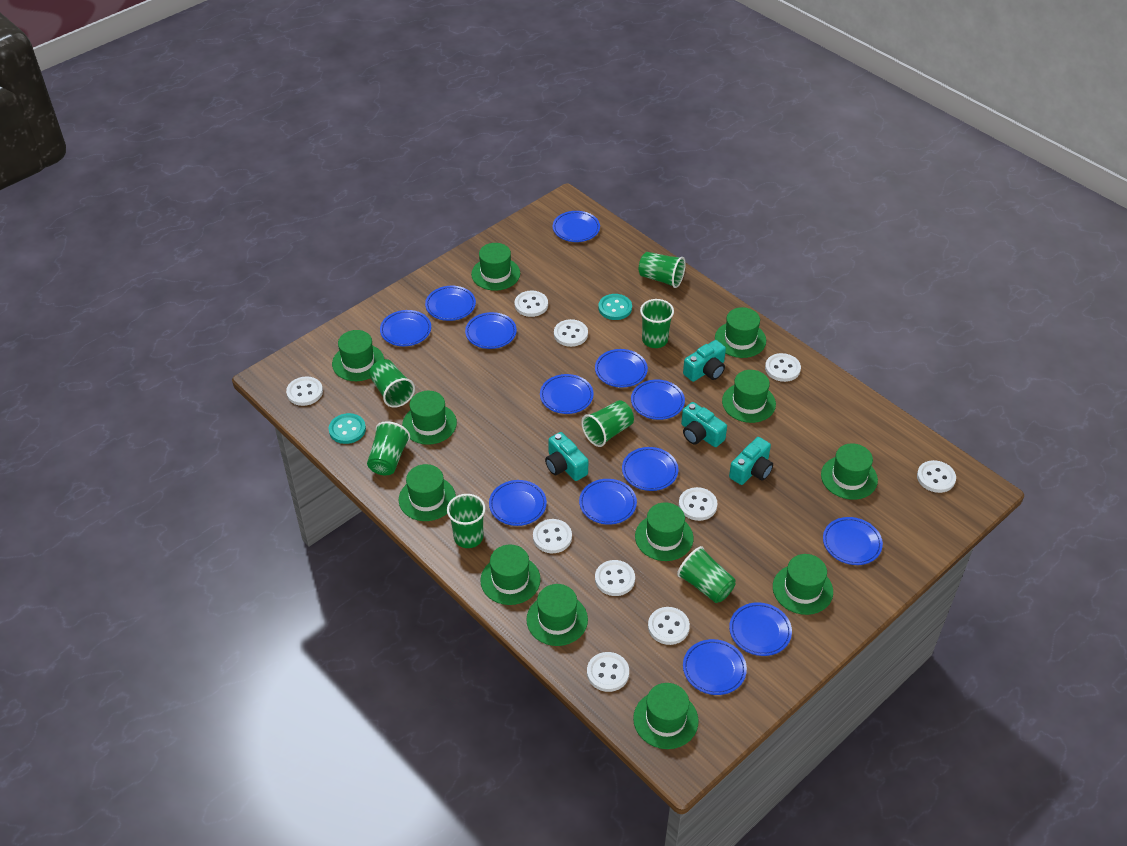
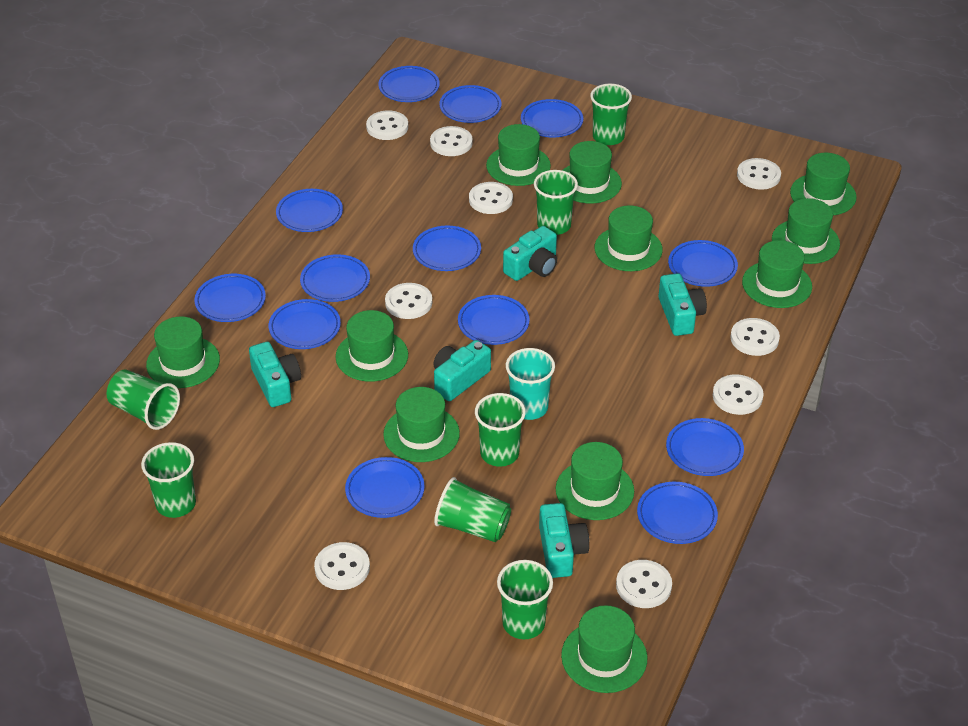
green hat: [332,330,384,381] [399,464,456,521] [402,391,457,445] [471,243,520,291] [480,545,541,605] [526,584,588,646] [633,683,699,749] [635,502,693,561] [715,307,766,358] [722,370,776,423] [773,554,833,615] [821,443,878,500] = 12 -> [146,316,220,388] [336,310,408,382] [383,387,460,462] [486,124,551,186] [556,442,634,520] [561,605,647,693] [562,141,622,203] [595,205,663,271] [742,240,812,308] [772,198,840,264] [790,153,857,215] = 11
turquoise button: [329,413,366,444] [598,294,632,320] = 2 -> none = 0
turquoise camera: [545,432,588,481] [681,402,727,447] [683,340,726,382] [729,437,773,485] = 4 -> [249,342,301,407] [433,340,491,401] [503,226,557,281] [539,503,589,578] [659,273,707,336] = 5
turquoise cup: none = 0 -> [506,348,555,420] = 1
white button: [286,376,323,406] [515,291,548,317] [533,519,572,553] [554,319,588,347] [587,652,629,692] [595,560,635,596] [648,607,690,645] [679,487,718,521] [765,353,801,382] [917,460,956,493] = 10 -> [314,542,370,590] [366,110,408,140] [385,283,432,319] [430,126,473,156] [469,182,513,214] [616,560,672,608] [713,374,764,415] [730,318,780,356] [737,158,781,190] = 9

